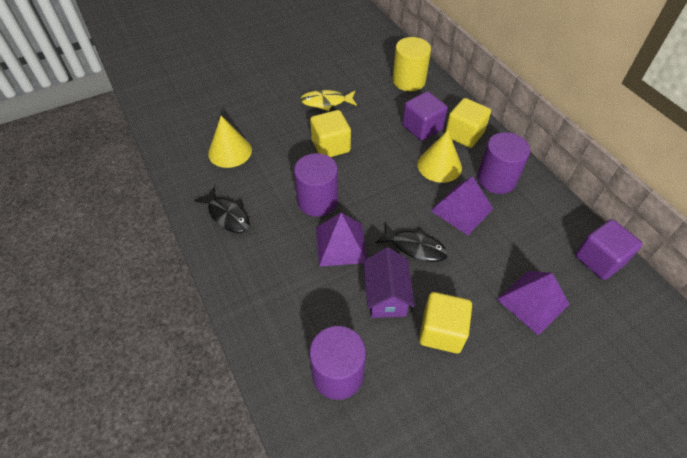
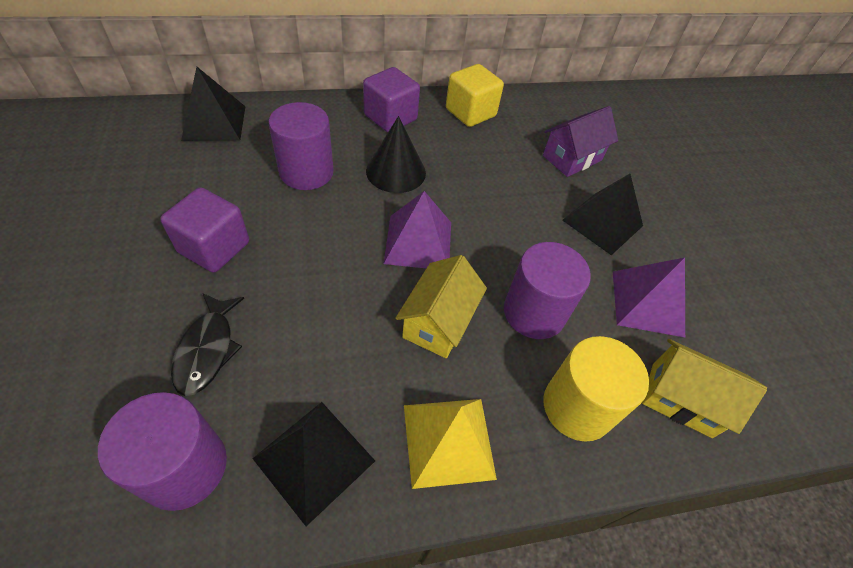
black cone: none = 0 -> [366,116,426,193] = 1
black fish: [194,186,250,233] [376,223,448,262] = 2 -> [171,293,244,396] = 1
black pyramid: none = 0 -> [181,67,246,141] [252,402,375,526] [562,174,643,255] = 3
purple pyramid: [316,213,367,267] [431,176,493,235] [497,271,570,335] = 3 -> [384,191,451,268] [613,258,685,337] = 2
yellow cone: [208,116,252,168] [417,130,462,183] = 2 -> none = 0
yellow cube: [310,110,351,157] [419,292,472,353] [445,98,491,148] = 3 -> [446,64,504,127] = 1
yellow fish: [300,90,357,111] = 1 -> none = 0
yellow house: none = 0 -> [395,255,487,358] [642,339,767,438] = 2
yellow pyramid: none = 0 -> [404,399,497,489] = 1

